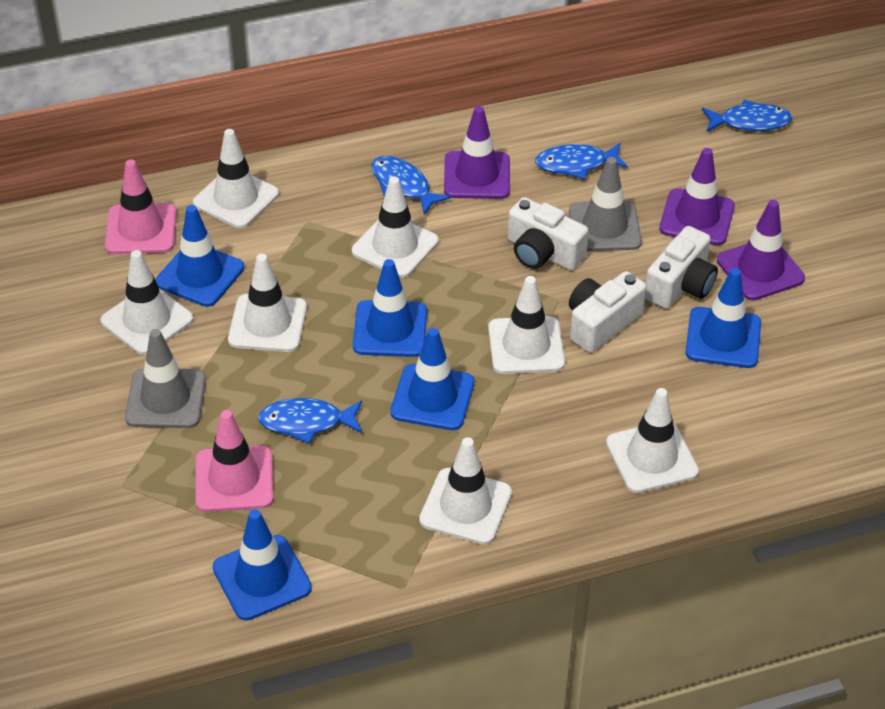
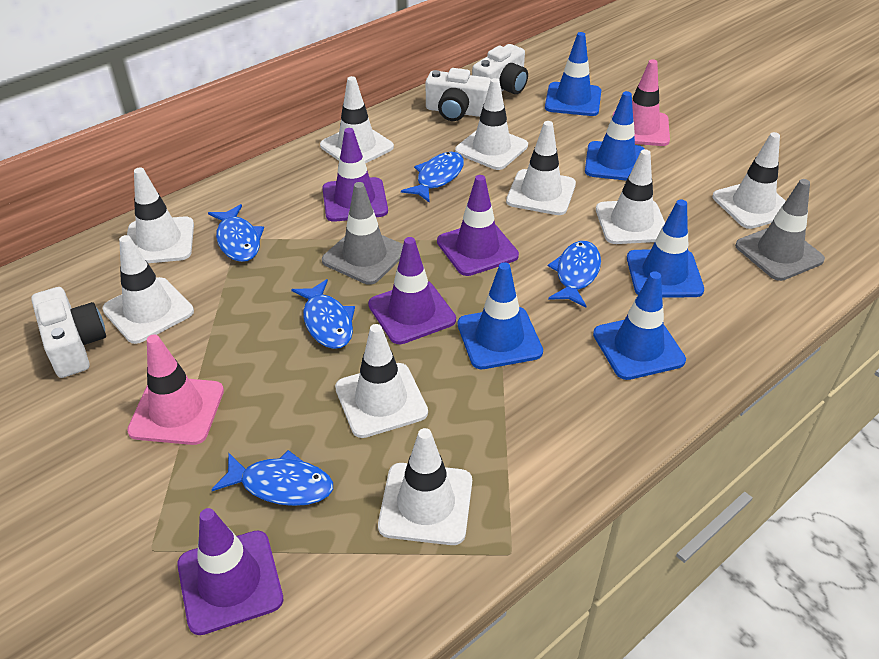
blue fish: [258,398,362,444] [371,156,451,215] [535,143,628,179] [702,100,792,132] = 4 -> [208,204,264,262] [211,450,333,506] [291,279,355,349] [401,152,464,203] [548,241,601,307] = 5
purple traffic cone: [444,106,510,199] [659,148,735,245] [717,200,805,300] = 3 -> [177,508,283,635] [322,128,388,222] [368,237,456,345] [437,175,519,276] = 4
white traffic cone: [101,250,194,355] [193,129,279,228] [228,254,307,352] [352,176,439,278] [419,437,512,545] [488,276,565,374] [606,388,699,493] = 7 -> [102,235,194,344] [127,168,194,263] [320,76,394,164] [335,324,428,438] [378,428,472,545] [455,78,528,170] [506,121,576,215] [596,149,665,244] [713,132,786,229] = 9

